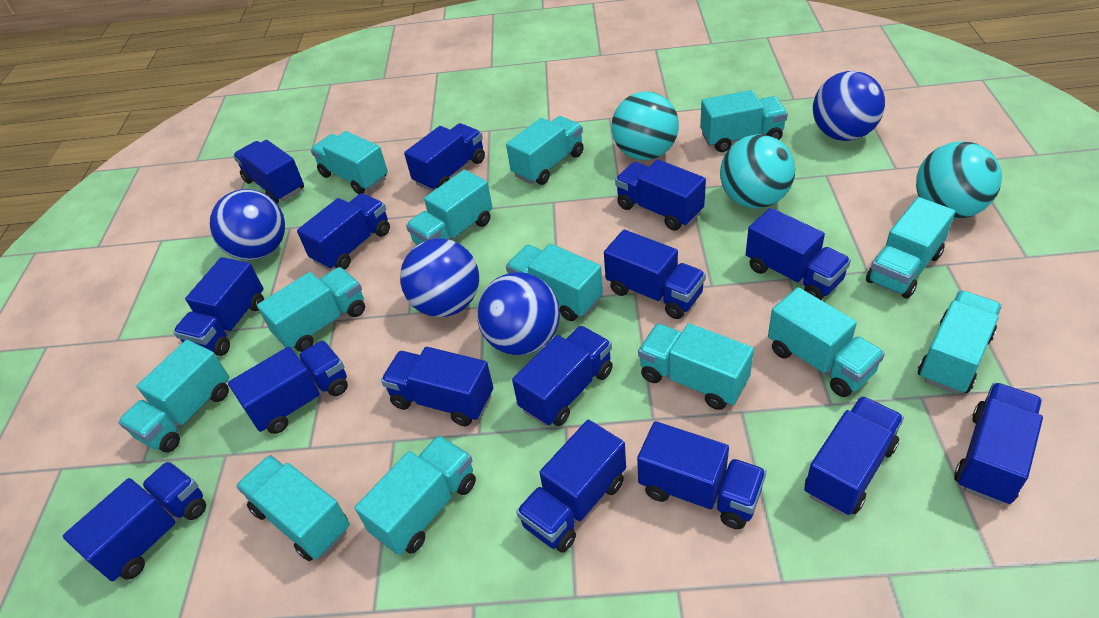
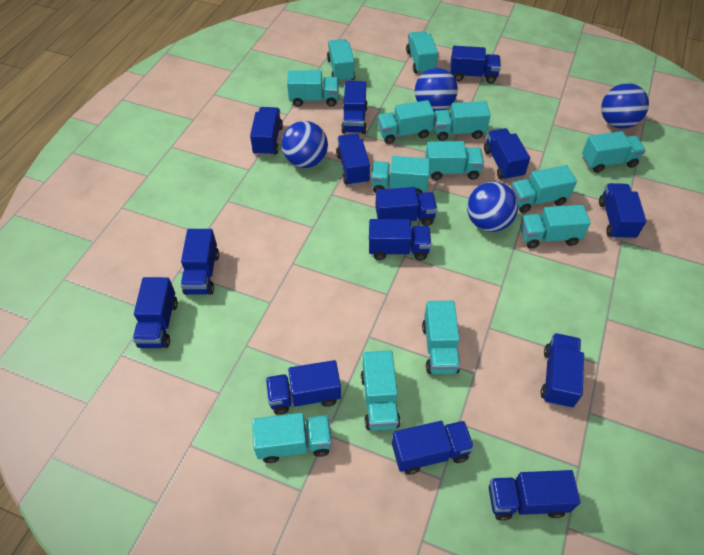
blue truck: [63,461,206,581] [173,257,264,356] [228,340,348,434] [233,140,304,203] [297,193,390,270] [381,347,493,426] [404,123,485,191] [512,326,613,426] [516,420,626,553] [604,230,706,319] [615,159,706,231] [637,421,766,529] [746,208,851,300] [804,396,904,515] [954,382,1043,505] = 15 -> [133,277,178,348] [181,229,219,295] [250,107,283,156] [266,360,341,415] [336,133,370,186] [341,81,368,134] [369,219,431,261] [375,187,438,226] [392,421,474,475] [450,46,501,83] [484,128,530,180] [489,470,581,521] [541,333,584,408] [599,183,646,240] = 14
turquoise ball: [611,92,679,160] [720,134,795,208] [916,141,1002,219] = 3 -> none = 0

